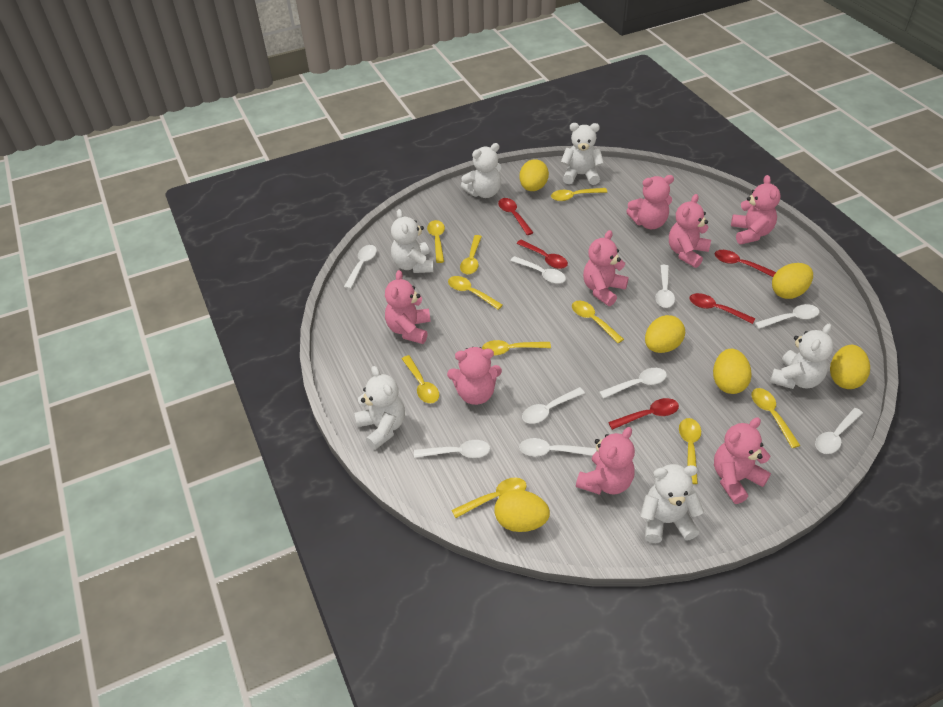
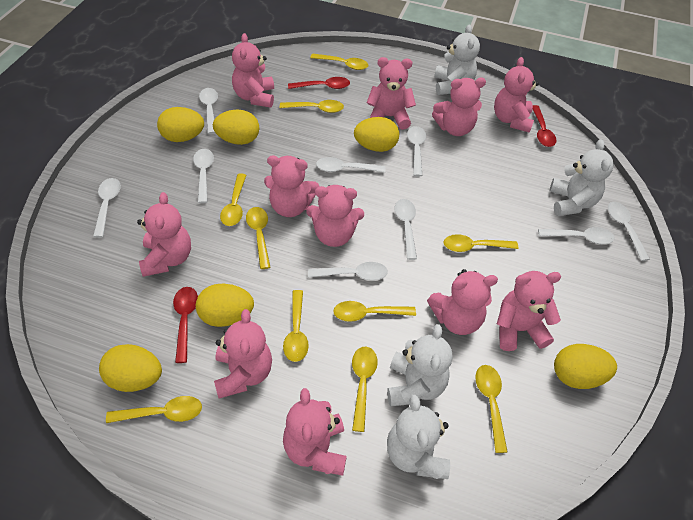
pink teddy bear: [385,270,431,344] [447,347,502,405] [576,427,635,495] [583,230,629,306] [626,175,674,229] [669,194,711,268] [714,417,771,504] [731,175,781,244] = 8 -> [137,192,191,277] [214,309,272,399] [232,33,274,108] [264,156,320,217] [283,388,347,476] [306,185,364,247] [367,57,416,130] [427,269,498,335] [432,78,486,136] [494,57,539,133] [497,271,561,351] = 11
red spoon: [498,198,534,235] [516,240,568,269] [608,398,679,430] [689,293,755,324] [715,250,776,277] = 5 -> [173,287,198,363] [288,77,350,89] [533,105,557,147] = 3
white teddy bear: [354,366,405,450] [391,209,434,273] [461,143,501,198] [561,123,604,185] [641,464,704,543] [770,324,833,389] = 6 -> [387,324,453,406] [387,395,450,479] [434,24,480,95] [550,140,614,216] = 4

